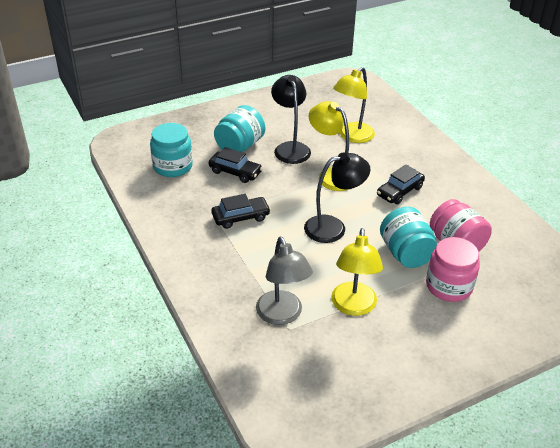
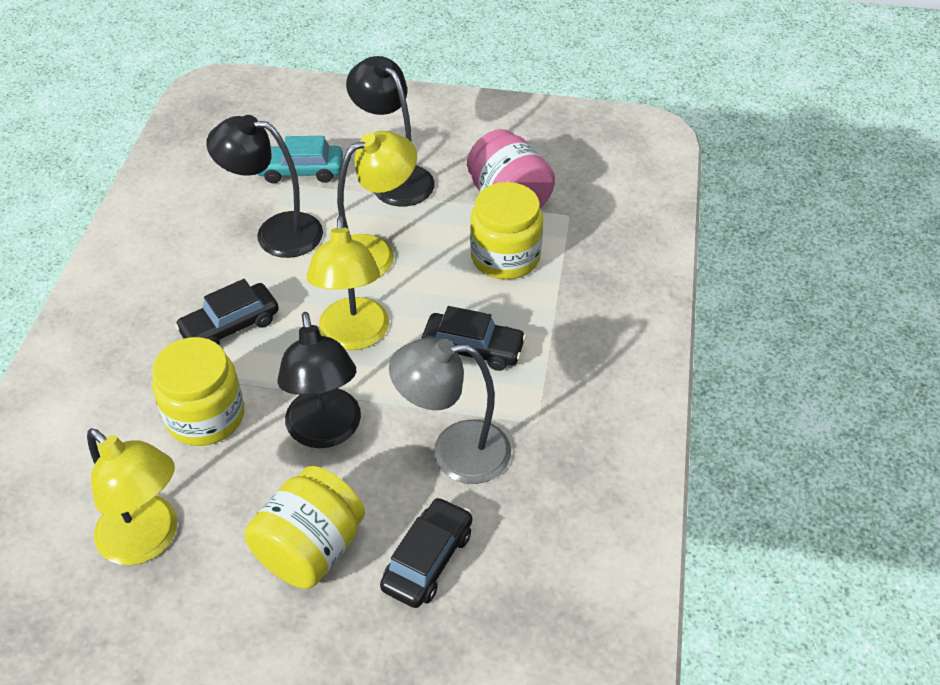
black lamp: [271,75,311,164] [304,152,371,243] = 2 -> [206,115,323,258] [277,312,361,448] [346,56,435,206] = 3
pink jar: [426,237,480,302] [430,199,492,251] = 2 -> [467,129,555,208] = 1
turquoise car: none = 0 -> [257,136,343,183] = 1
turquoise jar: [150,123,193,177] [214,105,265,152] [380,207,437,268] = 3 -> none = 0
yellow jar: none = 0 -> [152,337,244,446] [244,466,365,589] [470,182,543,279] = 3

